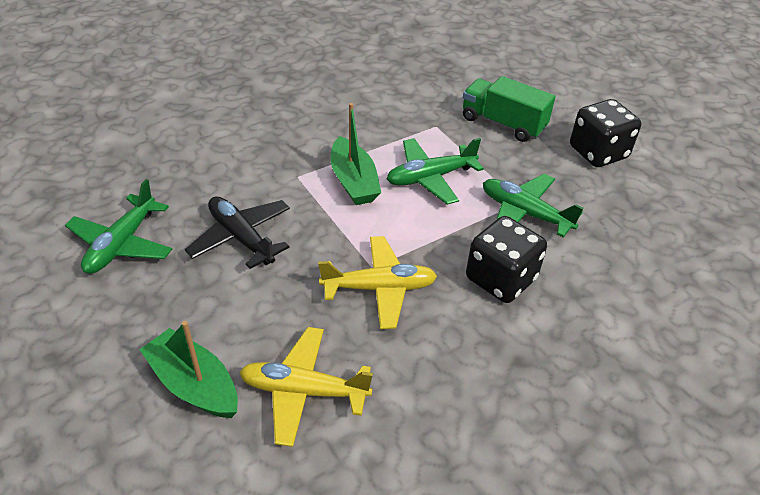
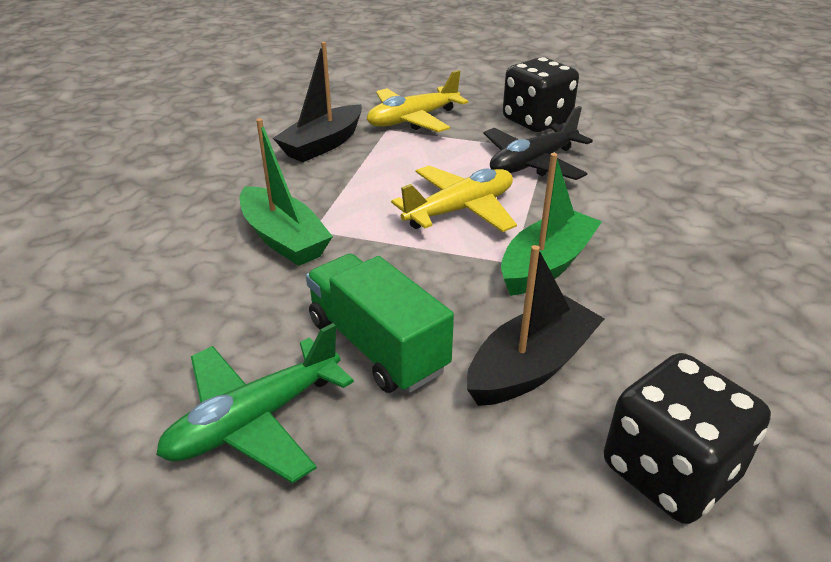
black boat: none = 0 -> [273,42,362,162] [467,245,605,406] = 2
green plane: [65,179,172,274] [387,138,484,205] [483,174,584,237] = 3 -> [156,323,354,484] = 1

